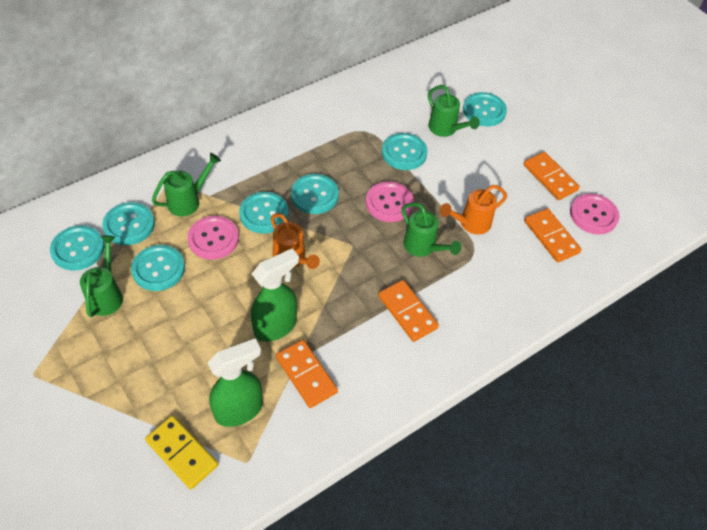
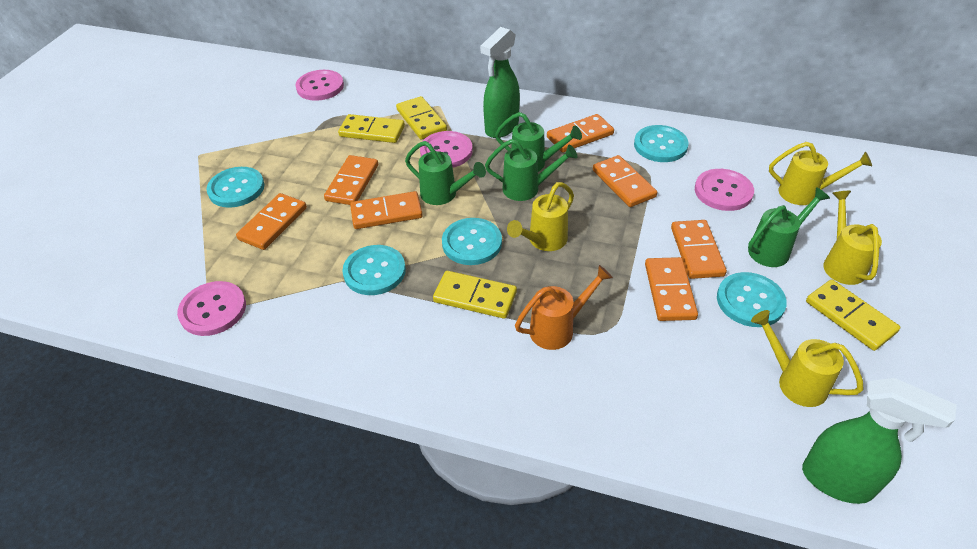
orange domino: [276,340,338,408] [378,280,439,342] [524,152,580,200] [524,208,582,262] = 4 -> [236,193,307,250] [324,155,378,205] [350,191,423,229] [547,114,614,153] [593,155,657,207] [645,257,698,321] [671,220,727,279] = 7
orange watering can: [271,213,320,269] [440,185,507,235] = 2 -> [515,265,613,350] = 1
pink button: [187,216,239,260] [366,181,414,222] [570,193,619,234] = 3 -> [177,281,246,336] [295,70,344,101] [420,131,473,168] [695,169,754,211] = 4
turquoise button: [50,225,104,270] [102,202,155,245] [131,245,185,291] [239,192,289,234] [291,174,339,214] [382,133,428,170] [463,92,507,126] = 7 -> [206,167,264,208] [342,245,406,295] [442,218,502,265] [634,125,689,162] [717,272,787,327] = 5
yellow domino: [145,416,218,489] = 1 -> [338,114,405,143] [396,96,447,139] [433,271,517,319] [806,279,900,351] = 4
yellow watering can: none = 0 -> [507,182,574,251] [751,310,864,407] [769,142,872,205] [823,191,882,285] = 4

